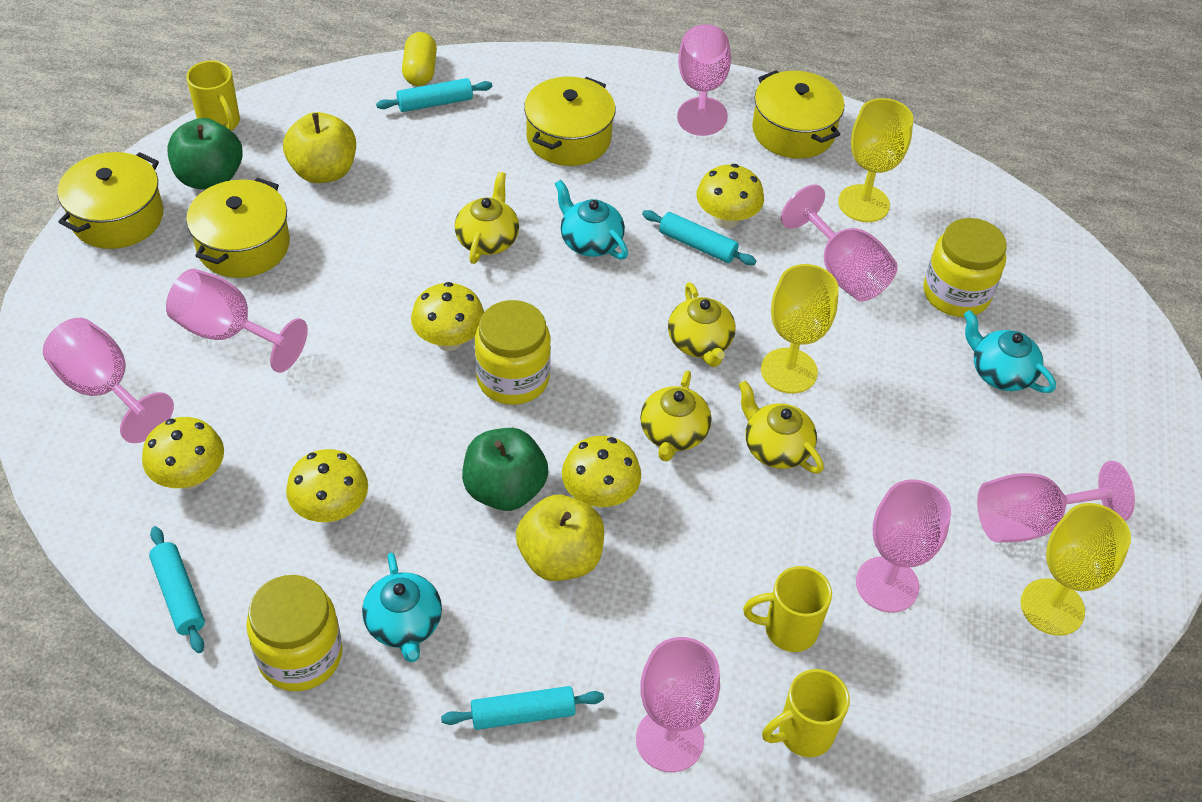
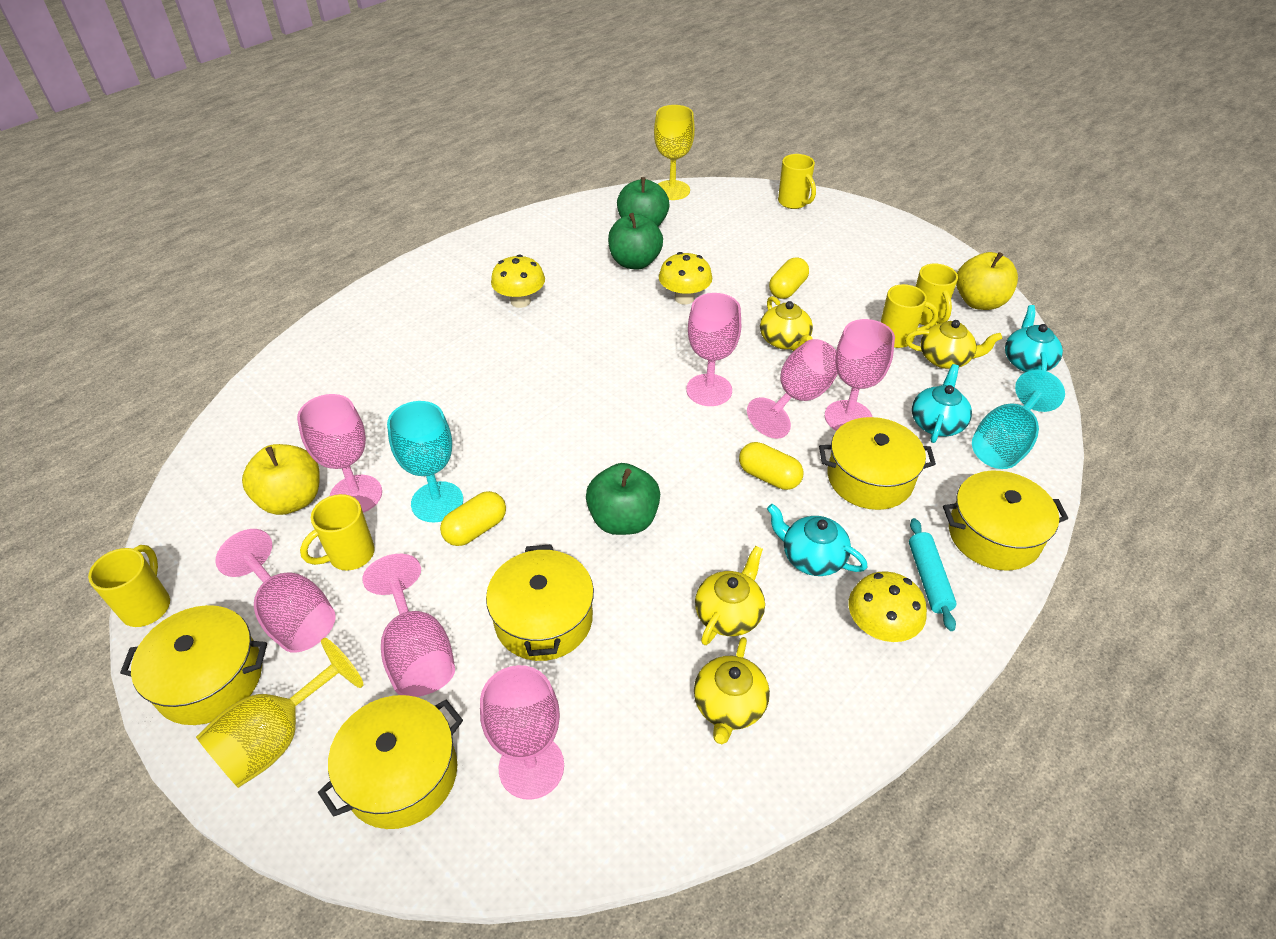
green apple: [167,118,243,189] [462,428,548,511] = 2 -> [586,463,660,535] [608,213,663,270] [617,177,670,226] = 3
turquoise goblet: none = 0 -> [387,401,463,522] [972,370,1065,469] = 2
turquoise rolling pin: [149,526,205,653] [376,78,492,112] [441,686,604,730] [642,210,756,265] = 4 -> [909,518,957,631] = 1
yellow capsule: [402,32,437,86] = 1 -> [440,491,506,546] [739,442,803,490] [769,257,809,299] = 3
yellow goblet: [761,264,839,393] [838,98,913,222] [1020,503,1131,636] = 3 -> [196,638,364,788] [654,105,695,200] = 2
yellow jar: [246,575,342,691] [475,300,551,405] [923,218,1007,317] = 3 -> none = 0
yellow mug: [186,61,240,131] [743,566,832,652] [762,669,850,757] = 3 -> [88,545,170,627] [300,494,375,571] [778,154,816,209] [881,284,939,348] [916,263,958,325] = 5
yellow mushroom: [142,417,224,489] [286,449,368,522] [411,282,484,351] [562,436,641,508] [697,164,764,229] = 5 -> [491,254,545,308] [659,252,712,305] [849,571,927,642] = 3
yellow pot: [57,152,163,249] [186,178,290,278] [524,76,615,166] [752,70,844,159] = 4 -> [120,605,267,725] [318,695,463,829] [486,544,594,661] [819,417,936,510] [943,471,1068,571] = 5

